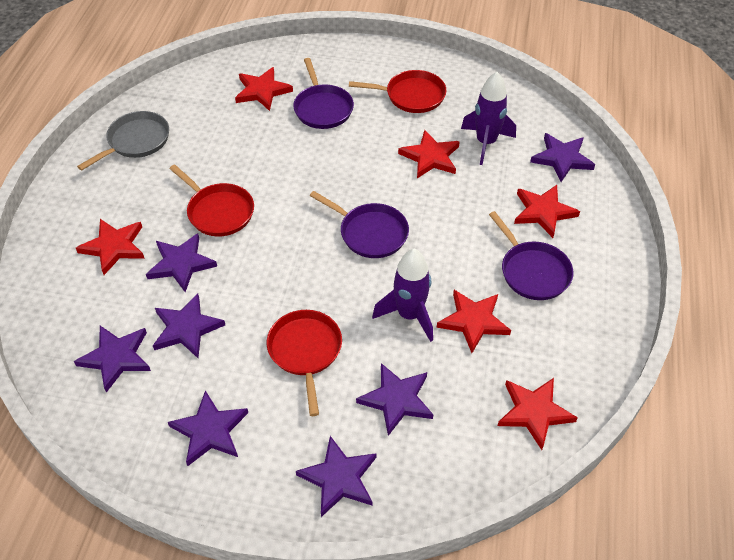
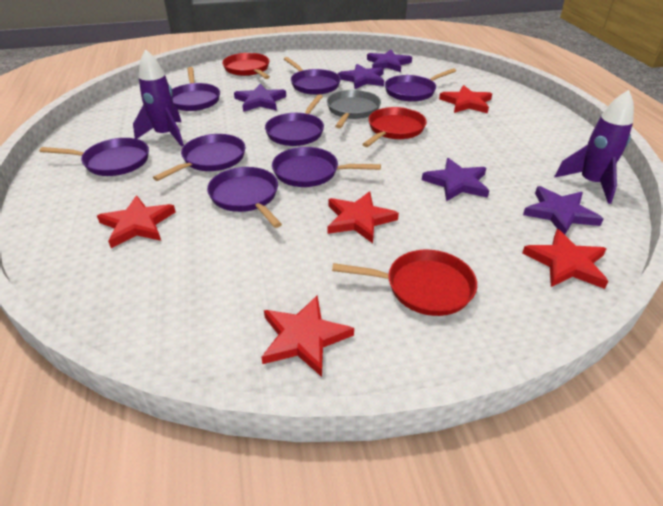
purple pan: [293,58,354,129] [310,191,409,258] [489,211,574,300] = 3 -> [40,138,149,176] [153,134,246,181] [172,67,220,111] [207,167,282,228] [265,95,324,146] [272,147,381,187] [284,57,341,95] [385,68,456,102] = 8
purple star: [74,326,151,393] [146,233,217,292] [153,293,225,358] [168,390,248,466] [296,436,376,517] [356,363,433,436] [530,133,595,182] = 7 -> [234,84,286,112] [338,64,384,89] [367,50,412,72] [422,158,489,201] [523,186,603,235] = 5
red star: [76,219,145,275] [235,67,293,111] [398,130,460,178] [437,290,511,353] [497,378,578,450] [514,185,580,238] = 6 -> [97,195,176,248] [261,295,354,377] [327,192,399,243] [439,85,492,113] [522,229,609,289] = 5

